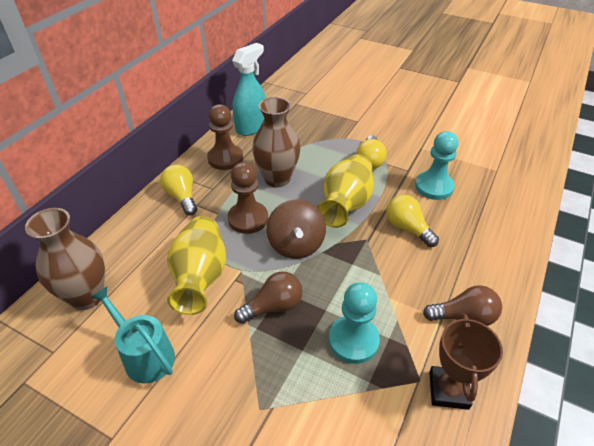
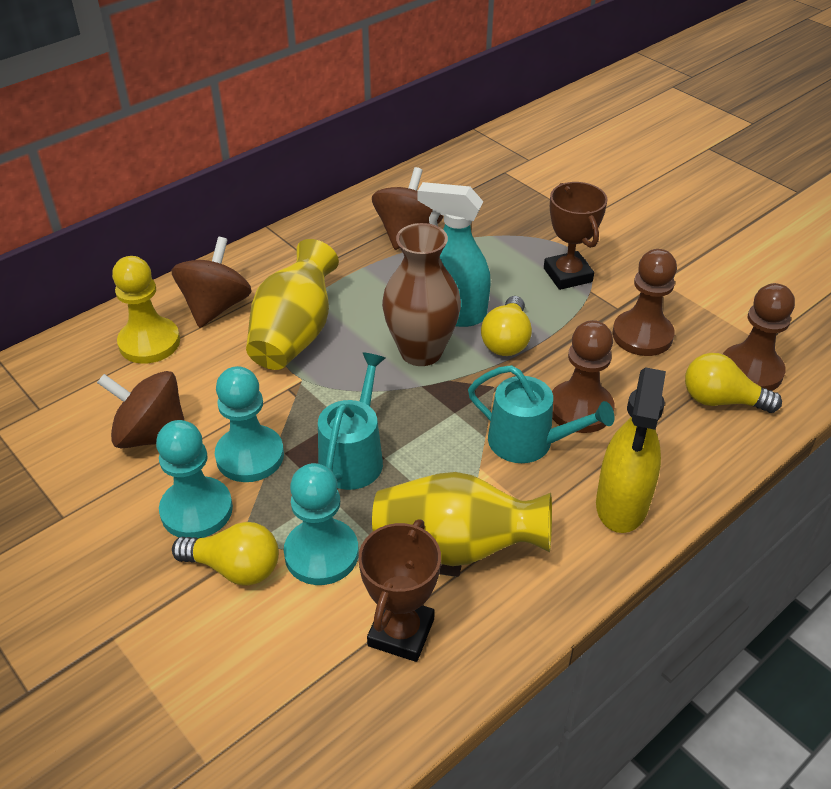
brown light bulb: [234,271,303,324] [423,285,502,326] = 2 -> none = 0
brown pawn: [207,104,243,170] [228,162,268,234] = 2 -> [552,320,614,433] [612,249,677,356] [723,283,795,391] = 3
brown spinning top: [266,199,326,259] = 1 -> [97,371,185,448] [171,237,252,328] [372,167,443,250] = 3
brown trophy: [429,313,503,410] = 1 -> [358,520,441,662] [544,182,608,290] = 2
brown vase: [25,208,105,310] [252,97,300,187] = 2 -> [382,223,461,366] = 1
turquoise pawn: [329,282,380,364] [415,131,459,200] = 2 -> [156,420,233,538] [215,366,284,482] [284,463,359,585] = 3
turquoise watering can: [90,286,175,384] = 1 -> [318,352,385,490] [468,365,615,463] = 2
yellow pawn: none = 0 -> [112,256,180,364] = 1
yellow spray bottle: none = 0 -> [596,367,666,533] = 1

